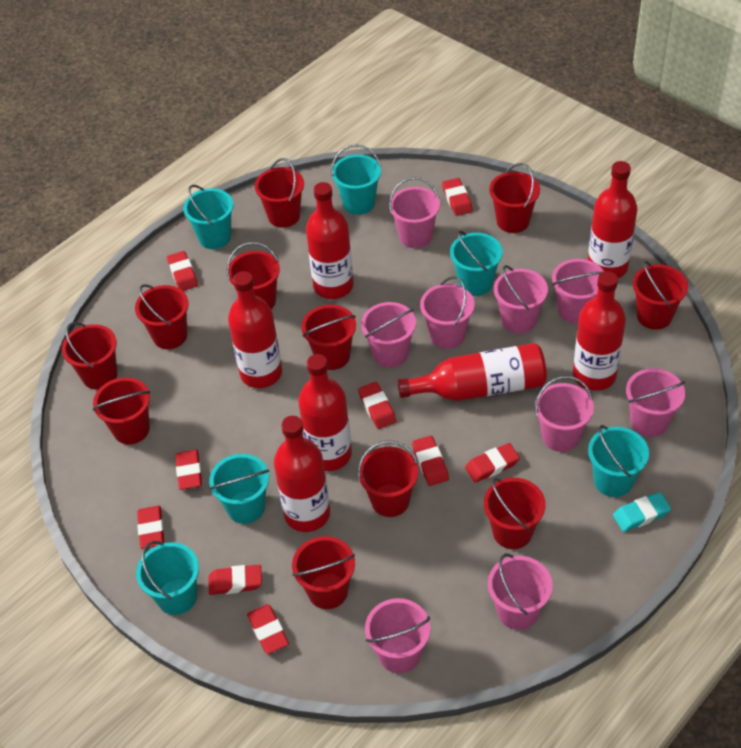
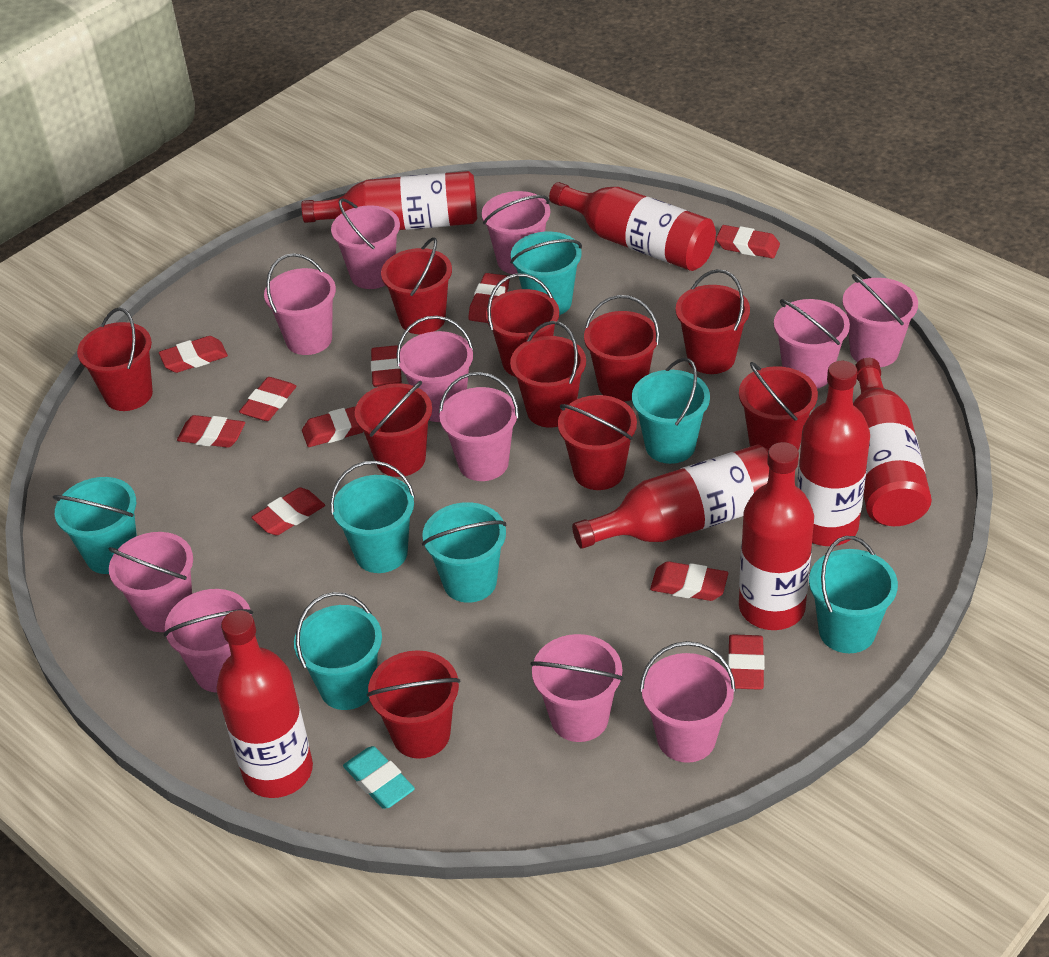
pink bucket: [361,302,416,368] [365,598,431,674] [389,177,440,248] [420,276,475,349] [488,554,553,630] [494,265,548,334] [535,376,594,452] [552,259,604,323] [626,368,685,437] = 9 -> [108,532,193,632] [164,589,253,693] [264,253,336,355] [331,198,400,289] [396,316,473,422] [439,372,519,481] [482,191,550,274] [530,634,624,742] [640,641,736,763] [774,299,850,389] [842,274,918,367] = 11
red bucket: [62,322,117,390] [93,377,150,445] [135,284,189,349] [227,242,280,309] [255,158,304,228] [292,536,355,609] [301,305,356,370] [358,440,418,517] [484,477,546,549] [489,163,540,233] [633,261,688,330] = 11 -> [77,308,153,411] [355,381,432,477] [367,650,460,759] [381,237,452,334] [486,274,559,376] [510,321,586,428] [558,395,637,490] [584,295,660,402] [676,269,750,374] [739,362,818,450] = 10
red eraser: [137,506,164,549] [167,251,198,291] [175,449,202,490] [208,565,262,595] [247,604,289,654] [358,382,396,429] [412,436,449,486] [442,178,473,216] [465,443,520,483] = 9 -> [159,336,228,373] [177,415,245,448] [239,377,297,421] [251,487,325,535] [302,406,364,447] [371,345,402,387] [468,273,509,323] [650,561,728,601] [716,225,780,259] [728,634,765,690] = 10
turquoise bucket: [136,541,199,615] [183,185,233,249] [209,454,269,524] [331,144,381,215] [450,230,503,296] [588,425,649,497] = 6 -> [53,477,137,574] [294,592,382,710] [330,461,415,573] [422,502,507,603] [510,231,582,315] [632,358,710,464] [809,536,898,653] = 7

